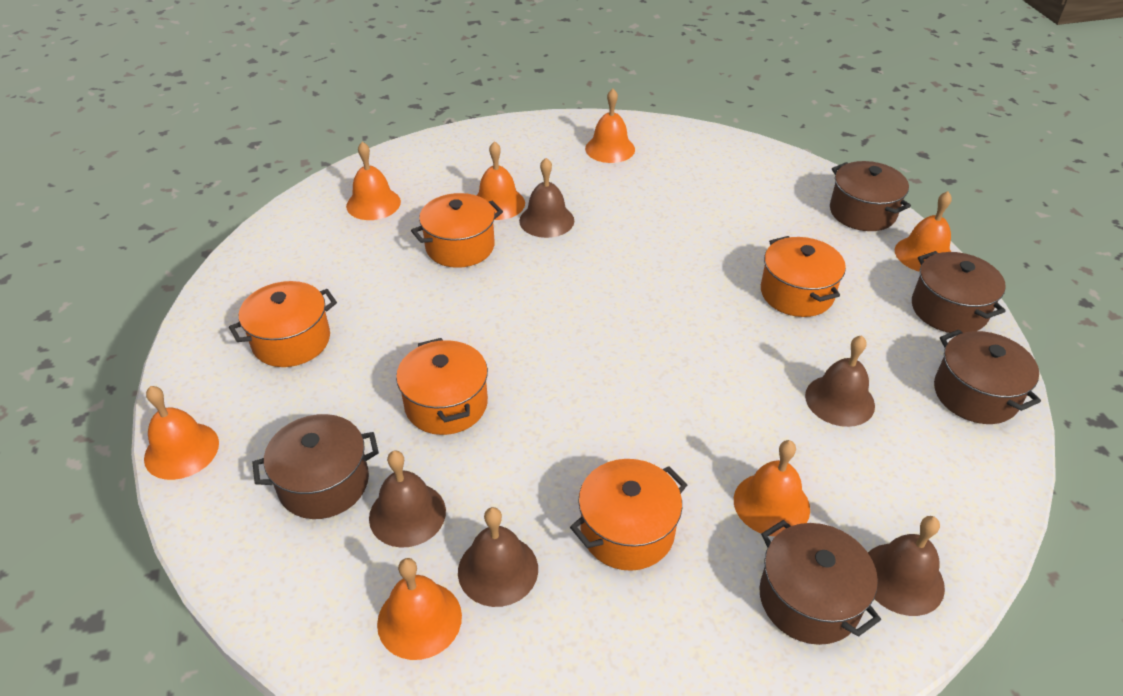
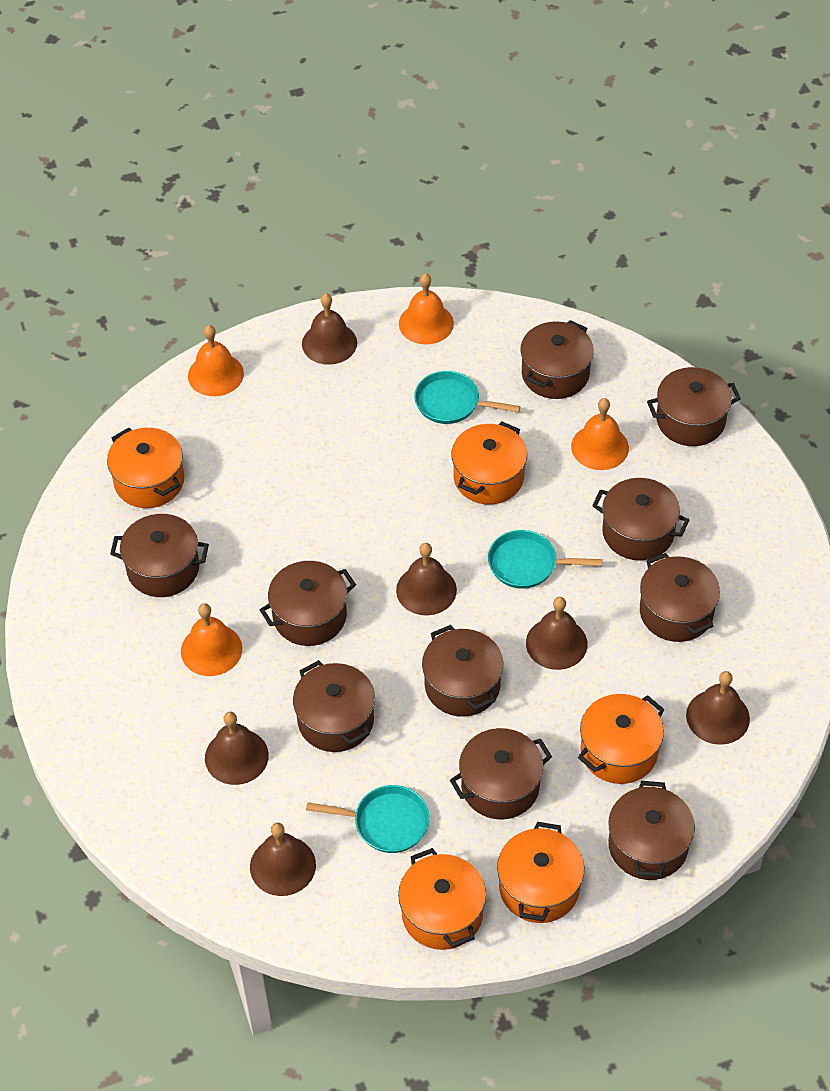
brown bell: [369,450,446,548] [458,507,538,607] [519,158,574,238] [805,335,875,427] [868,516,945,616] = 5 -> [205,712,269,785] [250,823,316,896] [302,293,357,365] [396,543,457,615] [526,597,588,670] [686,671,750,745] = 6
brown pot: [252,414,379,519] [759,520,881,645] [830,161,911,231] [912,251,1006,333] [934,329,1041,424] = 5 -> [110,514,209,597] [260,561,356,646] [293,660,375,752] [422,625,503,717] [450,728,552,819] [521,320,594,399] [592,478,689,561] [608,781,695,880] [640,553,720,642] [647,367,741,446] = 10
orange bell: [144,386,219,480] [346,142,401,220] [377,558,462,660] [476,141,525,220] [585,89,635,163] [734,440,810,536] [895,191,952,272] = 7 -> [181,603,242,676] [188,325,244,396] [399,273,454,345] [571,398,629,470] = 4
turquoise pan: none = 0 -> [306,785,430,853] [414,371,521,424] [488,530,602,589] = 3

